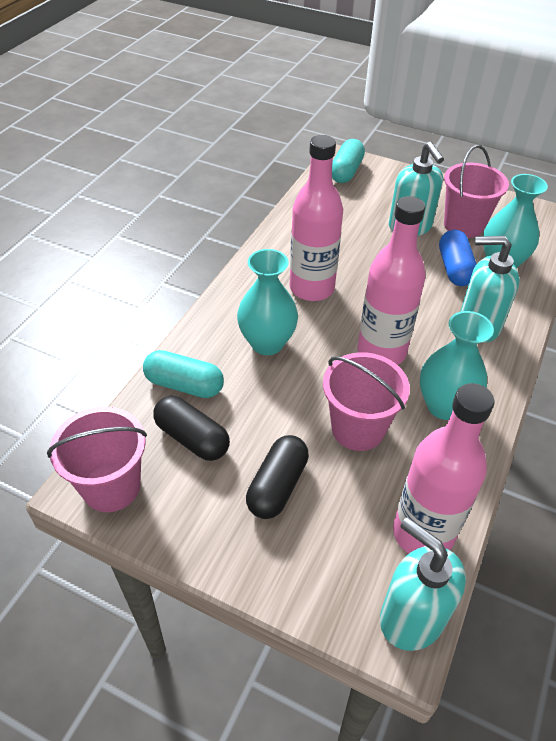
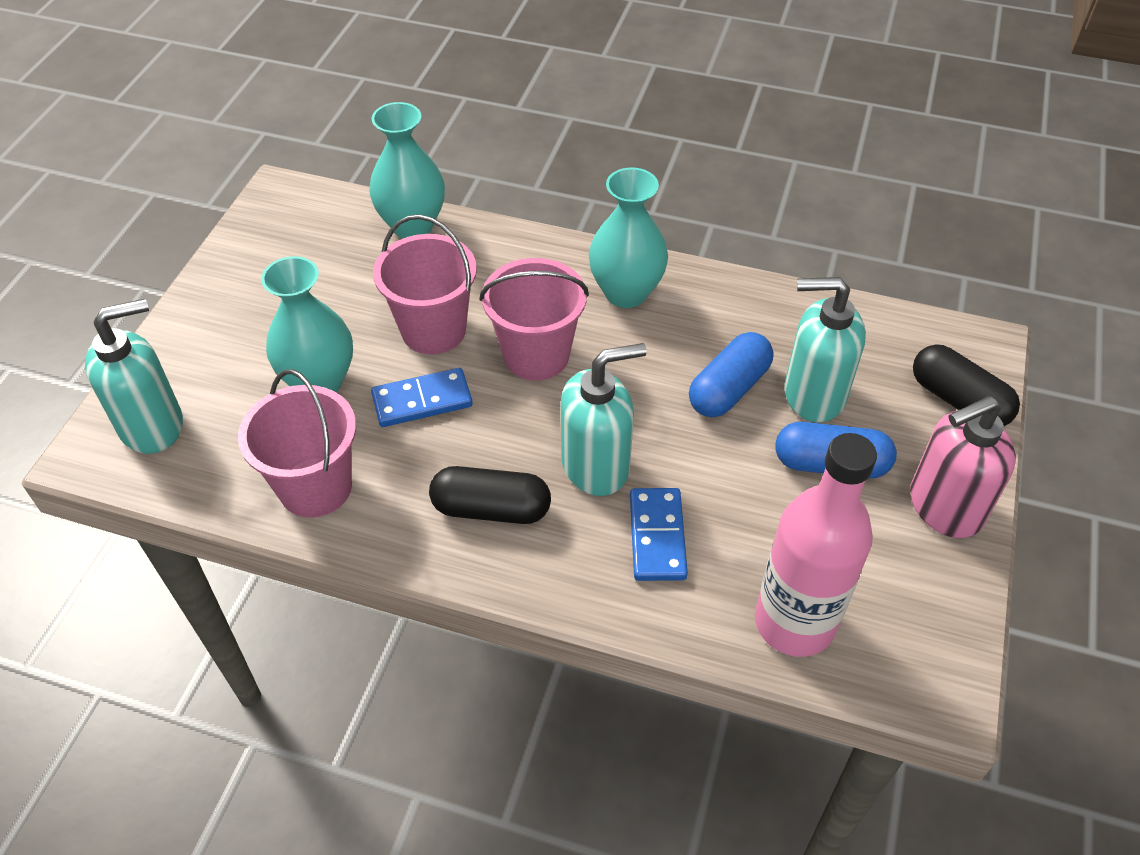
blue capsule: [439,230,476,286] = 1 -> [689,332,773,417] [775,422,897,478] = 2
blue domino: none = 0 -> [371,368,473,427] [630,488,688,581] = 2
pink bottle: [290,135,343,301] [357,196,426,365] [393,383,495,554] = 3 -> [755,433,877,657] = 1
pink soap dispenser: none = 0 -> [910,396,1016,538] = 1
turquoise capsule: [143,350,224,398] [332,139,365,183] = 2 -> none = 0

